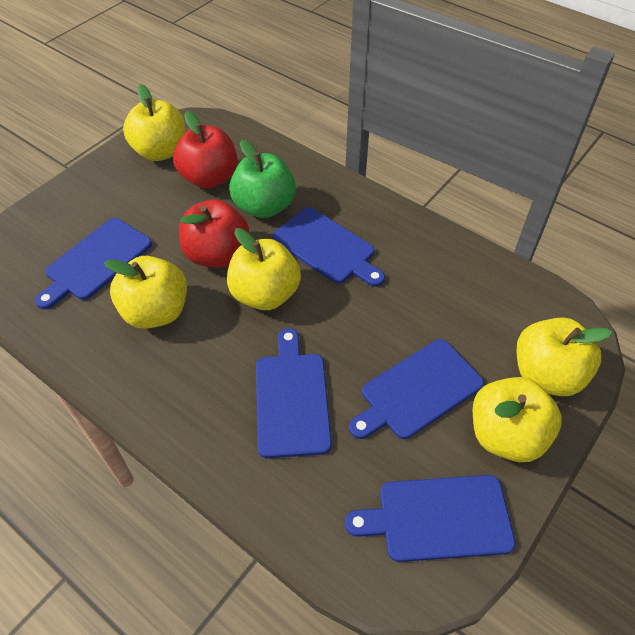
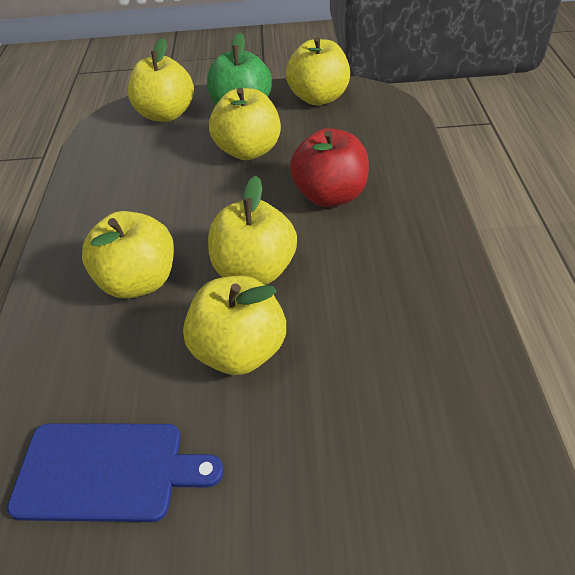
blue cutting board: [35,218,152,309] [256,328,332,458] [272,207,385,287] [345,475,515,562] [349,339,484,439] = 5 -> [7,423,224,522] = 1
red apple: [173,111,237,189] [179,199,249,268] = 2 -> [290,128,369,207] = 1
yellow apple: [104,256,187,329] [123,84,185,161] [227,228,301,310] [473,377,562,462] [517,318,612,396] = 5 -> [82,211,174,299] [128,38,194,122] [183,276,286,375] [208,176,297,285] [209,88,281,160] [286,37,350,105] = 6

